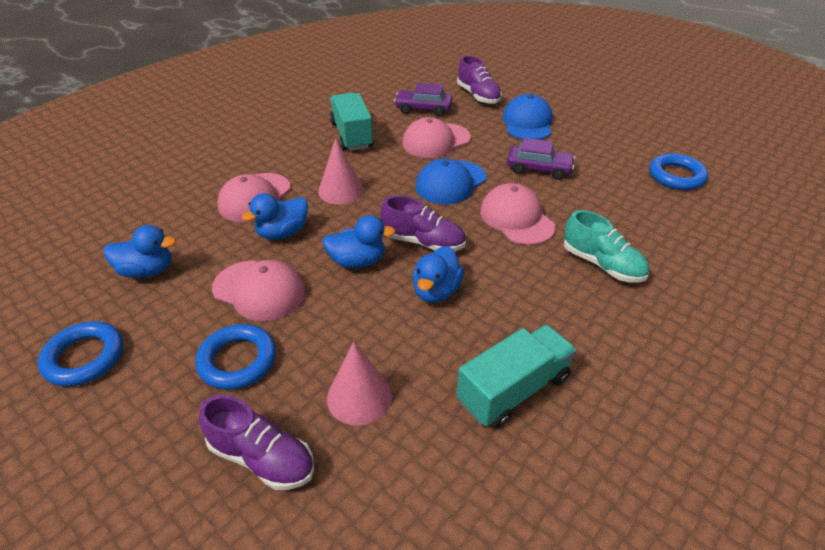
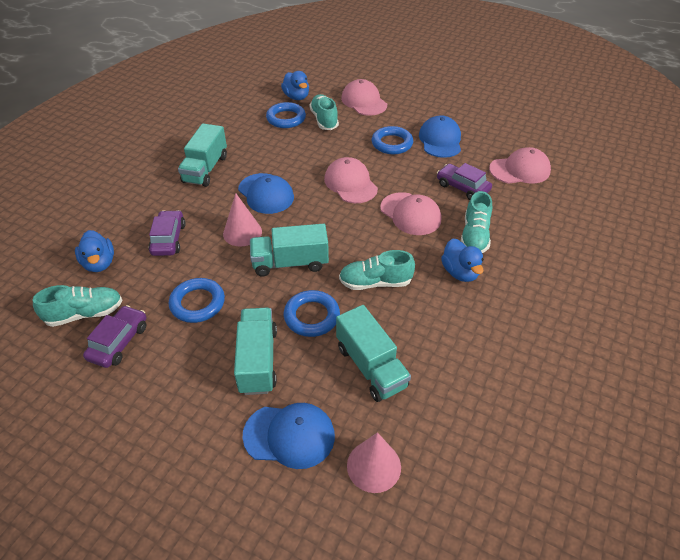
blue cap: [415,159,486,205] [502,94,553,140] = 2 -> [238,173,294,214] [242,403,335,469] [419,115,461,158] = 3
blue duck: [104,225,176,278] [242,193,308,240] [322,215,396,268] [412,246,464,303] = 4 -> [75,230,114,272] [281,71,309,100] [441,238,484,282] = 3
blue ring: [38,321,123,387] [195,324,276,390] [649,153,708,190] = 3 -> [169,278,225,323] [266,102,306,128] [284,290,340,337] [372,126,413,154] = 4
purple car: [394,83,453,116] [507,138,575,180] = 2 -> [83,305,146,368] [149,210,186,256] [437,163,492,200] = 3
purple shoe: [199,395,314,490] [380,196,466,251] [457,56,502,104] = 3 -> none = 0
turquoise shoe: [564,210,649,283] = 1 -> [33,285,123,327] [309,94,339,130] [339,250,415,290] [461,191,492,253] = 4
turquoise truck: [330,93,374,151] [456,325,577,428] = 2 -> [178,123,227,187] [234,308,277,395] [250,224,329,277] [336,305,411,402] = 4

